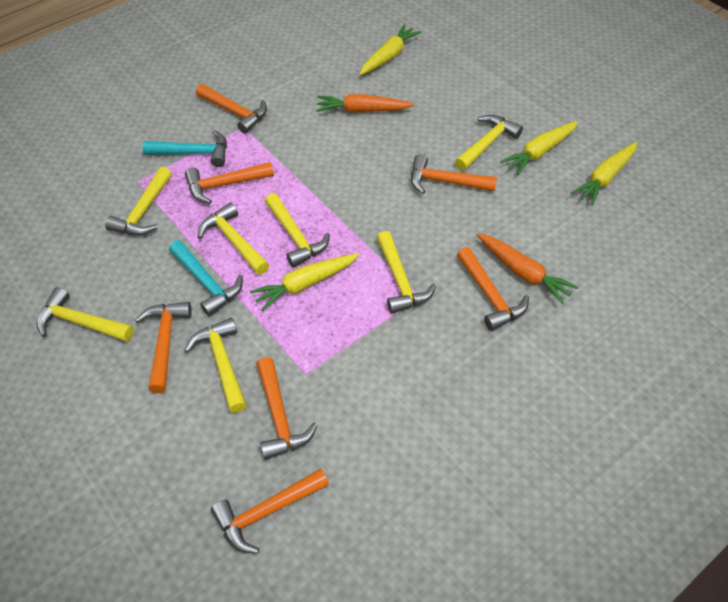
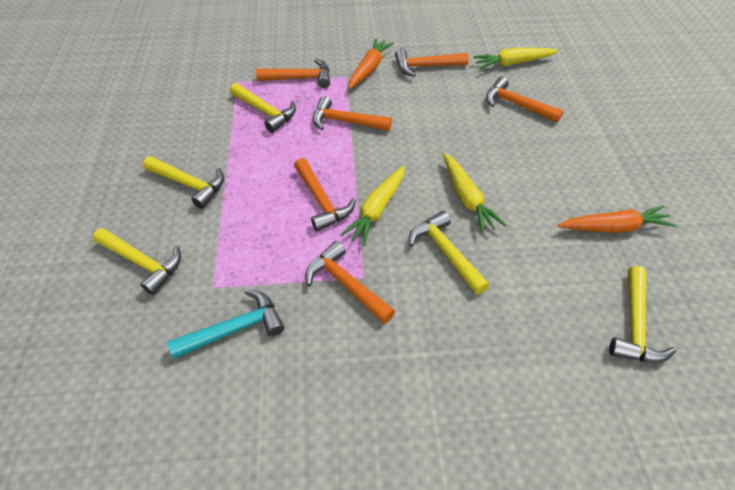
orange hammer: [135,302,192,393] [185,162,274,204] [196,84,267,134] [211,468,329,554] [256,357,318,460] [411,154,497,194] [457,247,529,331] = 7 -> [256,59,330,88] [294,158,356,231] [305,241,395,324] [313,96,392,131] [395,48,469,77] [486,77,564,123] = 6
turquoise hammer: [142,130,227,167] [169,240,243,316] = 2 -> [167,290,285,359] = 1
yellow carrot: [250,253,359,311] [360,24,422,75] [500,121,578,175] [571,142,637,206] = 4 -> [340,166,405,246] [443,153,506,233] [473,48,558,69] = 3
yellow hammer: [36,287,134,342] [105,167,172,236] [184,318,247,413] [198,203,269,275] [265,193,330,268] [377,231,436,314] [455,115,523,171] = 7 -> [93,228,181,295] [143,156,224,209] [230,83,296,133] [409,211,489,295] [609,266,676,363] = 5

